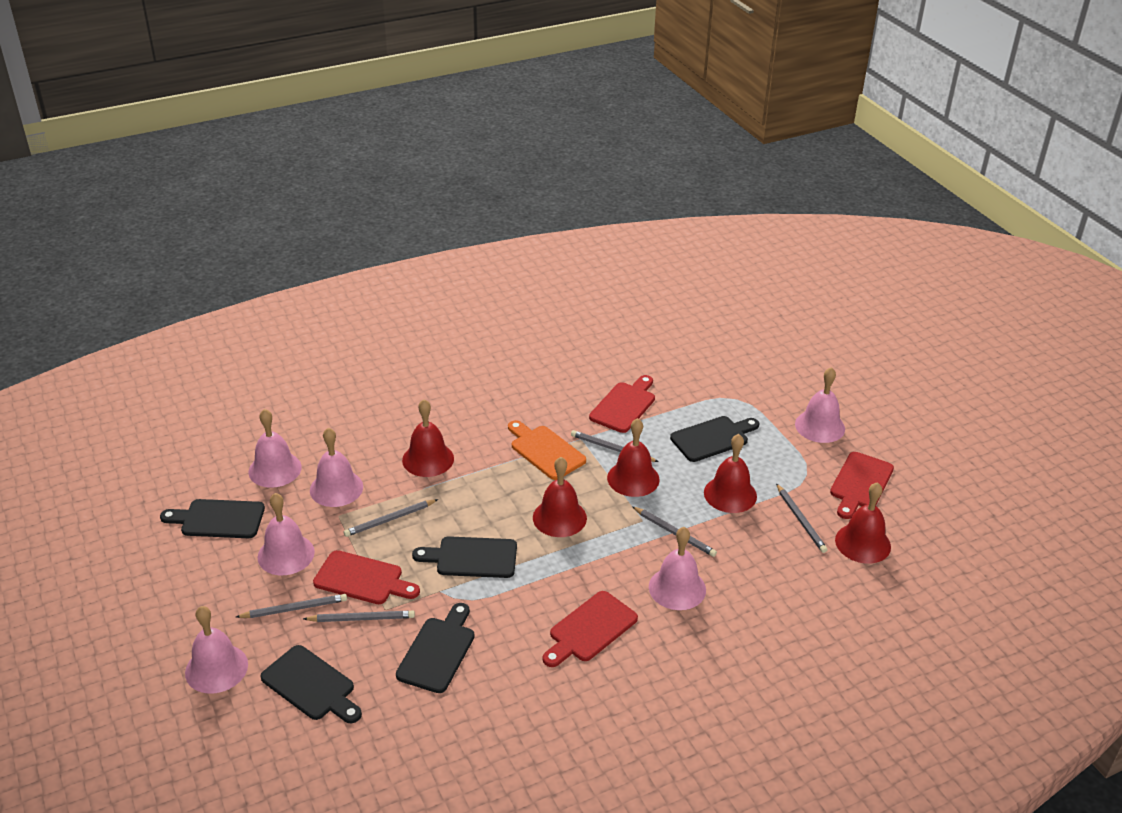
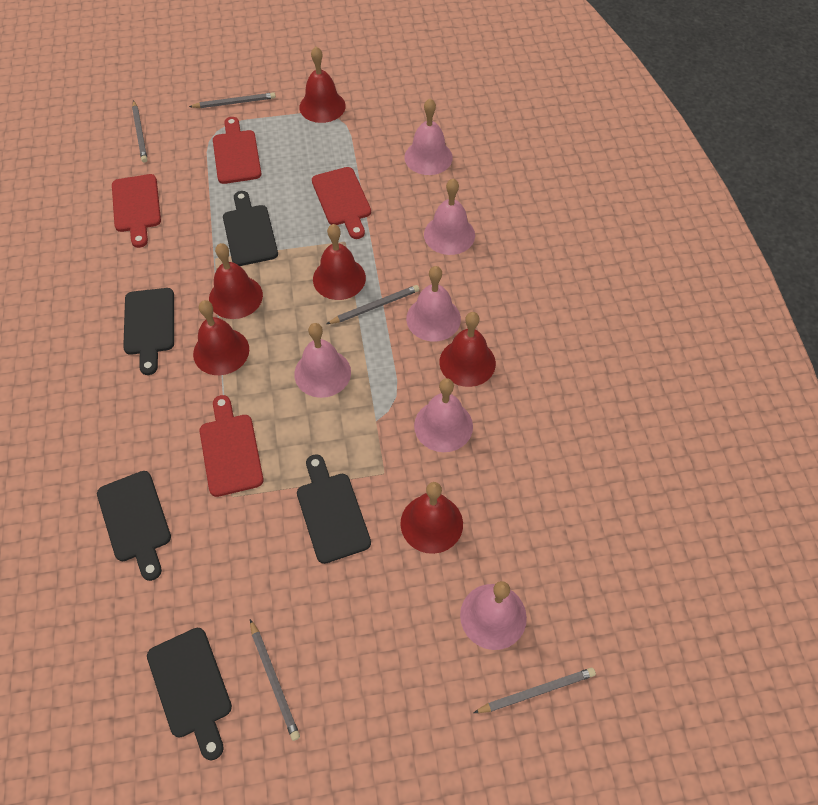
grey pencil: [236,594,347,618] [303,611,415,622] [343,499,438,537] [571,430,659,462] [632,506,717,557] [776,483,828,553] = 6 -> [132,101,148,163] [189,92,276,108] [250,619,300,741] [327,285,419,324] [474,668,596,713] = 5
orange cutting board: [508,420,586,480] = 1 -> none = 0
red bell: [402,399,454,477] [533,457,587,537] [607,418,660,497] [704,434,757,513] [835,482,891,564] = 5 -> [193,300,249,375] [209,243,263,319] [299,46,346,123] [313,224,366,300] [401,482,463,554] [439,312,496,387] = 6

